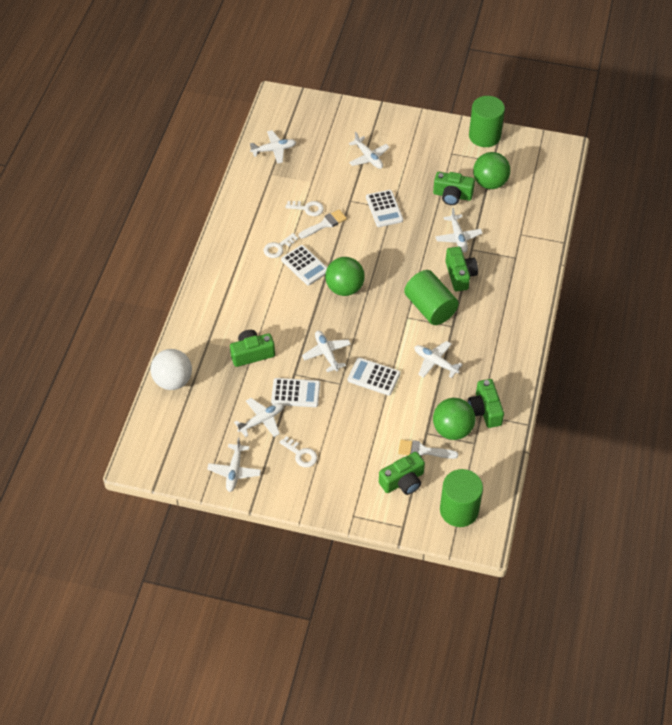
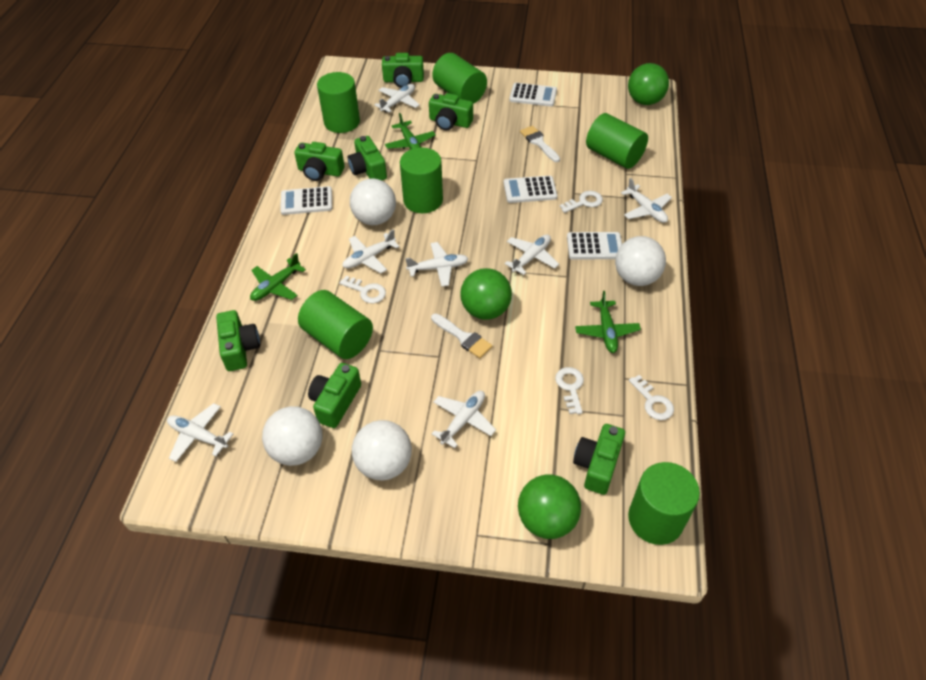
green camera: [230,330,275,367] [379,452,425,495] [433,172,475,205] [445,247,478,291] [468,379,504,428] = 5 -> [216,310,260,371] [294,142,344,181] [308,363,361,428] [348,136,387,181] [382,53,424,88] [429,93,473,131] [573,424,625,495] = 7
green cylinder: [404,270,459,325] [440,469,483,527] [469,96,505,147] = 3 -> [298,290,373,359] [317,72,360,133] [400,148,443,213] [432,53,487,104] [586,113,648,169] [628,462,700,545] = 6
green plane: none = 0 -> [250,253,306,301] [385,113,436,150] [575,291,641,353] = 3
white ball: [151,349,192,390] = 1 -> [262,406,322,466] [350,178,396,225] [352,420,412,480] [615,236,666,286] = 4
white key: [263,233,298,258] [279,436,317,467] [285,201,324,216] = 3 -> [339,276,386,303] [555,367,584,414] [560,191,603,213] [629,375,674,420] = 4

